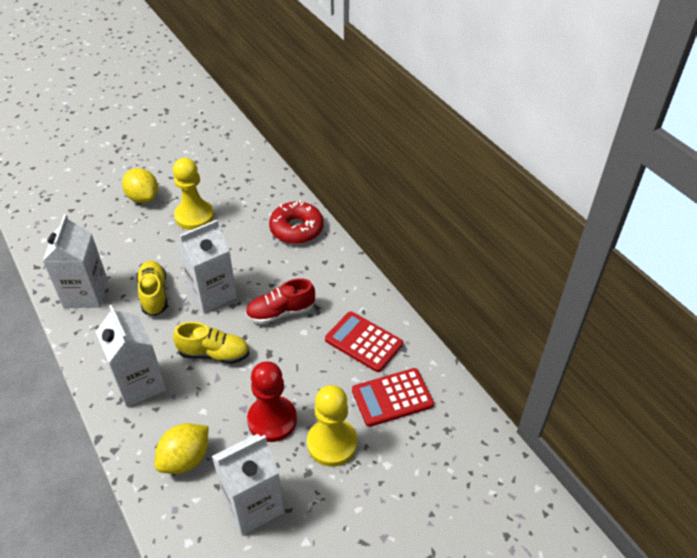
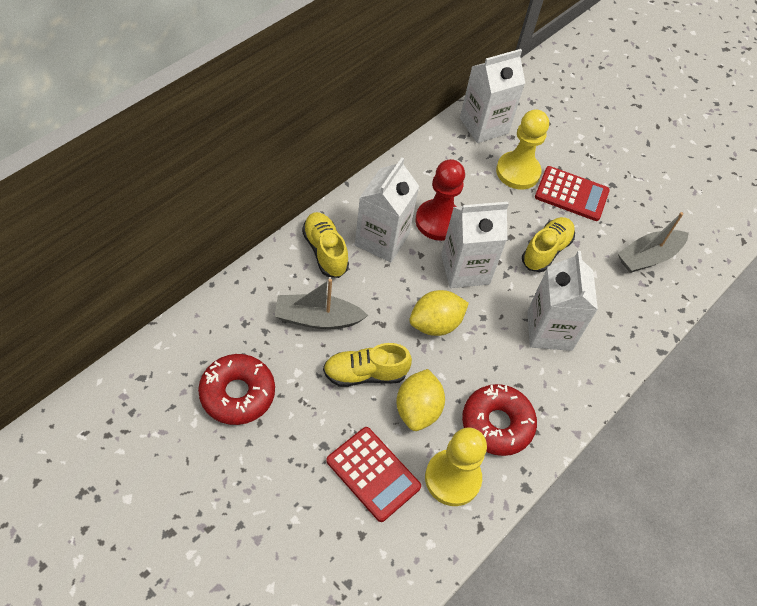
grey boat: none = 0 -> [274,279,368,329] [618,212,689,273] = 2
red donut: [269,200,324,244] = 1 -> [198,354,275,425] [462,384,537,456] = 2
red shoe: [245,278,315,324] = 1 -> none = 0
yellow shoe: [136,261,168,316] [173,322,249,364] = 2 -> [302,212,349,278] [323,343,412,387] [522,217,575,272] = 3

